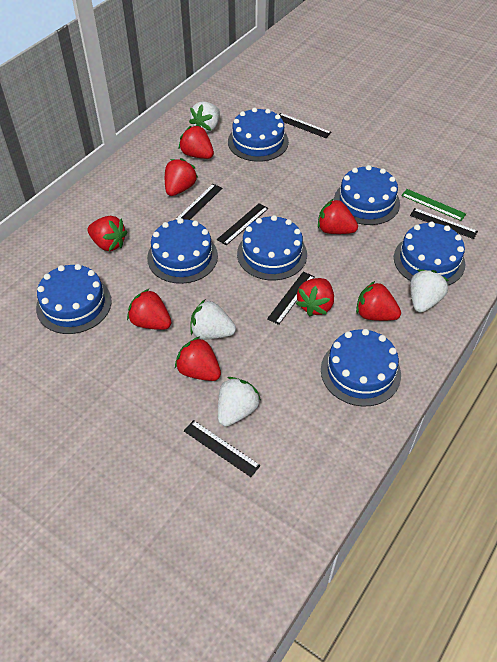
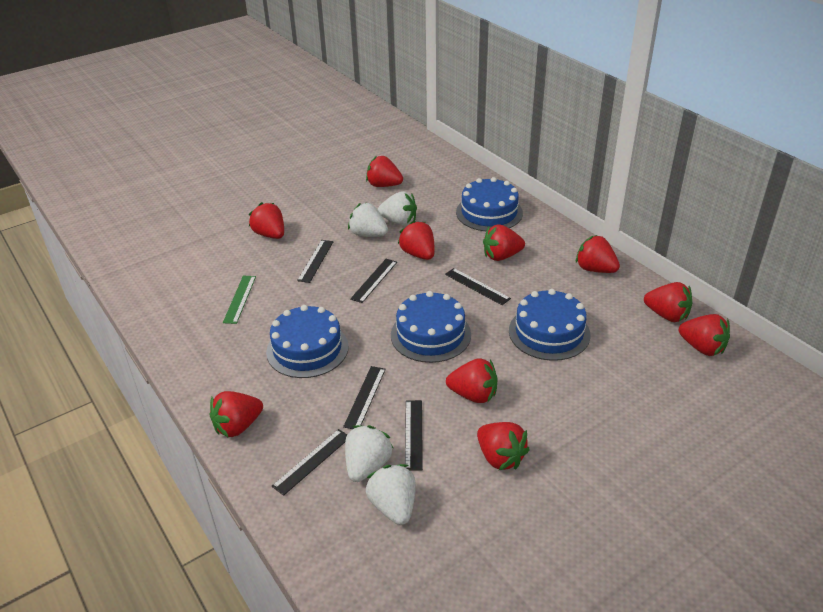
blue cake: [36,264,112,334] [147,218,218,284] [228,108,289,162] [237,215,307,280] [321,329,401,406] [334,165,400,225] [394,222,465,285] = 7 -> [266,305,349,378] [391,291,471,363] [456,177,523,231] [509,289,590,361] = 4
red strawberry: [87,216,128,251] [127,288,172,330] [165,158,198,196] [175,337,221,381] [179,125,214,159] [296,278,334,316] [318,199,358,234] [356,281,401,321] = 8 -> [209,391,263,438] [249,202,284,239] [366,156,403,187] [398,221,435,260] [446,358,497,403] [477,422,530,470] [483,224,525,261] [576,235,620,273] [644,282,692,322] [679,314,730,356] = 10

